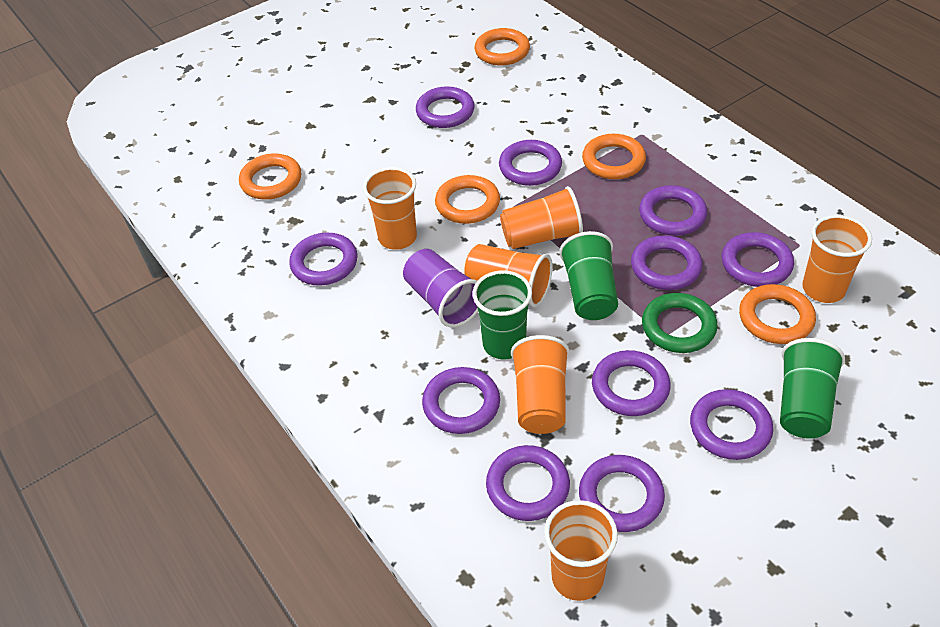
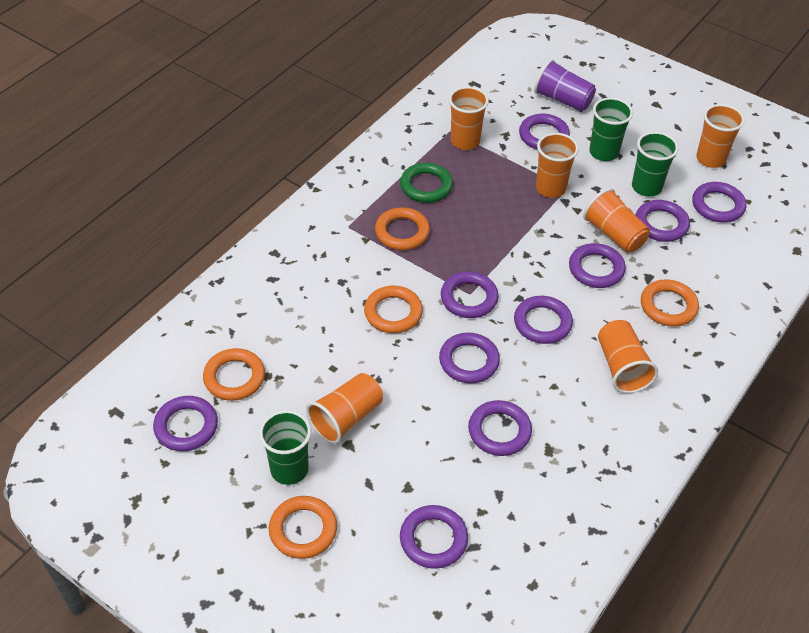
purple ring: [289,233,357,286] [416,86,475,128] [422,367,500,434] [486,445,570,521] [499,140,562,186] [579,455,665,532] [592,350,671,416] [631,235,702,290] [639,185,707,236] [690,389,773,460] [722,232,794,287] = 11 -> [153,396,218,451] [400,505,468,569] [439,333,500,384] [441,271,499,318] [468,400,532,456] [514,296,573,344] [519,114,570,150] [569,243,626,288] [636,200,690,242] [692,182,746,223] = 10

